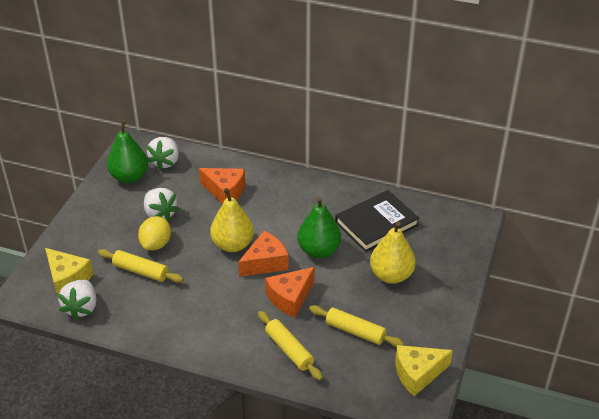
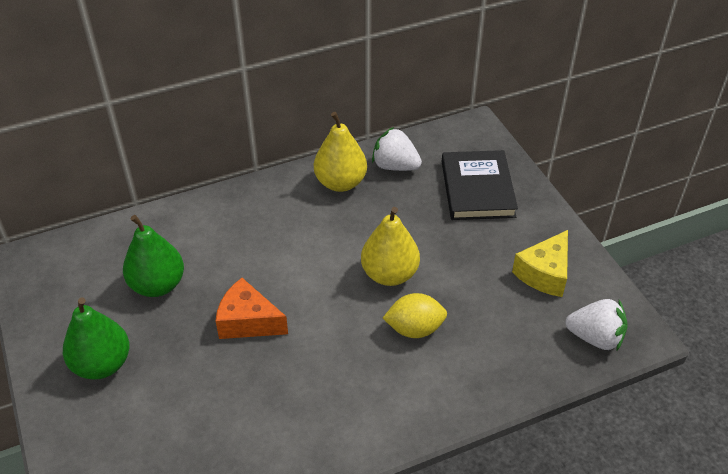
orange cheese: [199,168,245,204] [238,231,289,277] [265,267,315,317] = 3 -> [216,278,288,339] = 1
white strawberry: [58,280,97,320] [144,188,179,221] [147,137,179,170] = 3 -> [372,127,422,171] [565,299,628,350] = 2
yellow cheese: [45,248,93,298] [395,345,453,396] = 2 -> [512,230,568,297] = 1
yellow rolling pin: [98,249,184,283] [258,311,323,380] [309,305,404,347] = 3 -> none = 0

